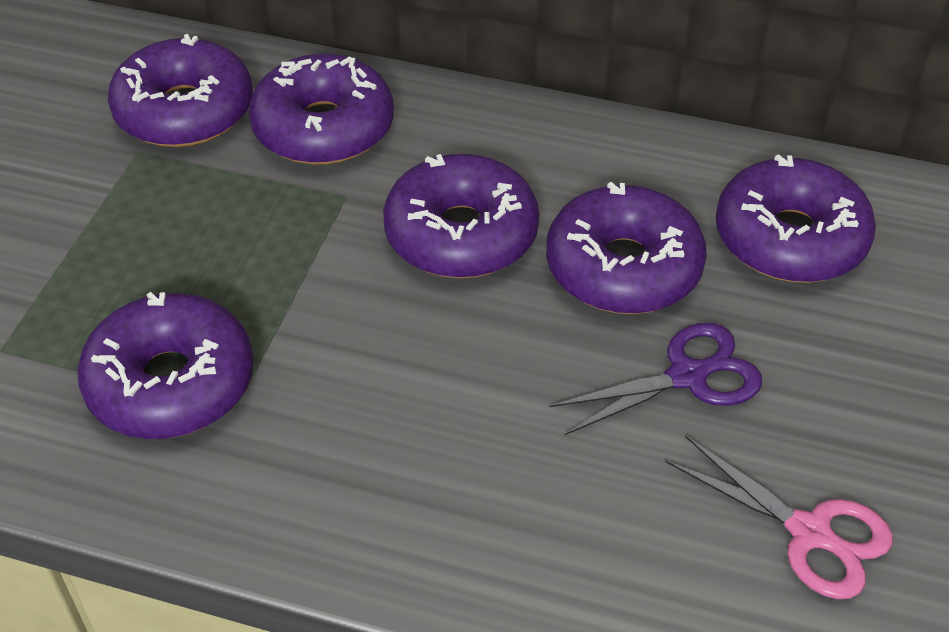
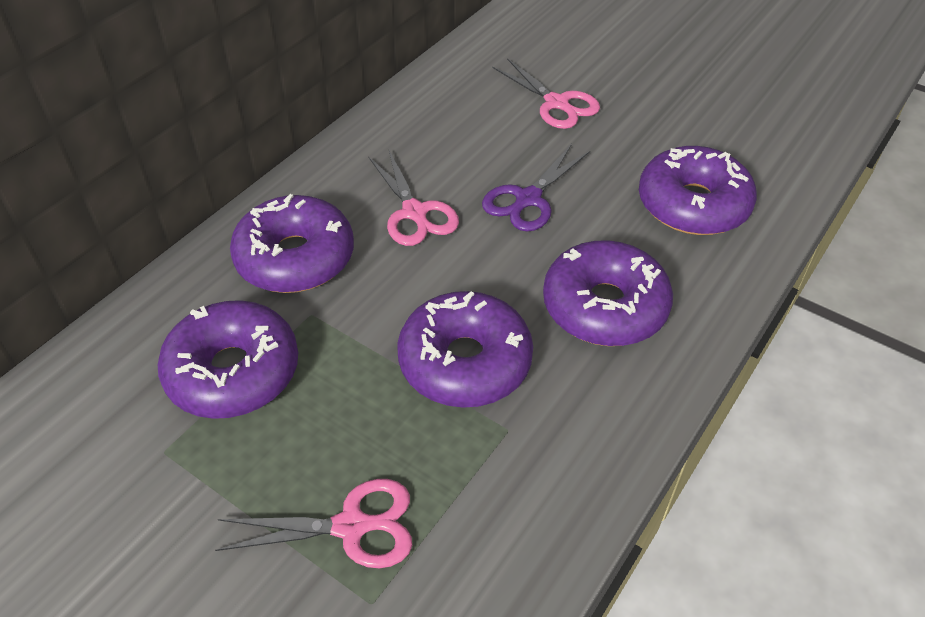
pink scissors: [665,435,893,599] = 1 -> [215,479,412,568] [368,151,459,246] [493,58,600,129] = 3
purple donut: [77,292,253,439] [108,34,253,147] [249,54,394,165] [383,154,539,278] [546,182,707,314] [716,154,876,283] = 6 -> [158,300,298,419] [230,194,354,293] [397,291,533,408] [543,240,673,346] [639,146,757,235] = 5

